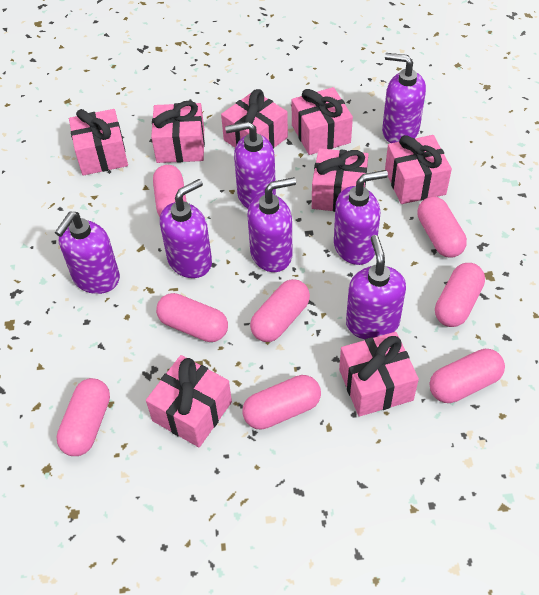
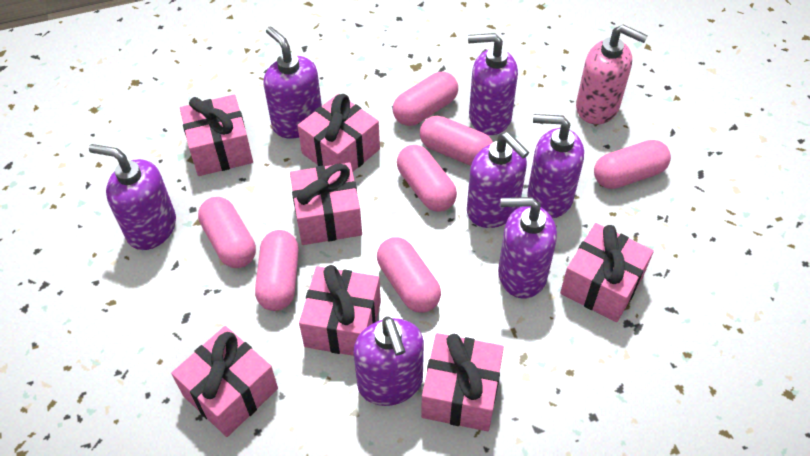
pink capsule: [56,378,110,456] [153,165,187,217] [156,293,228,342] [242,375,321,430] [250,279,310,342] [417,197,467,258] [429,349,505,403] [435,263,485,327] = 8 -> [198,197,256,268] [255,230,299,311] [377,237,441,313] [393,72,458,126] [397,145,457,212] [420,116,493,166] [594,140,671,189] = 7
pink gift: [69,109,128,176] [146,355,232,447] [151,101,205,163] [221,89,288,149] [292,87,353,155] [312,148,368,212] [339,332,419,417] [385,135,452,204] = 8 -> [171,326,278,437] [180,95,253,176] [290,162,362,245] [297,94,380,171] [299,265,381,356] [421,333,504,431] [560,223,654,322] = 7
pink soap dispenser: none = 0 -> [576,25,648,124] = 1

